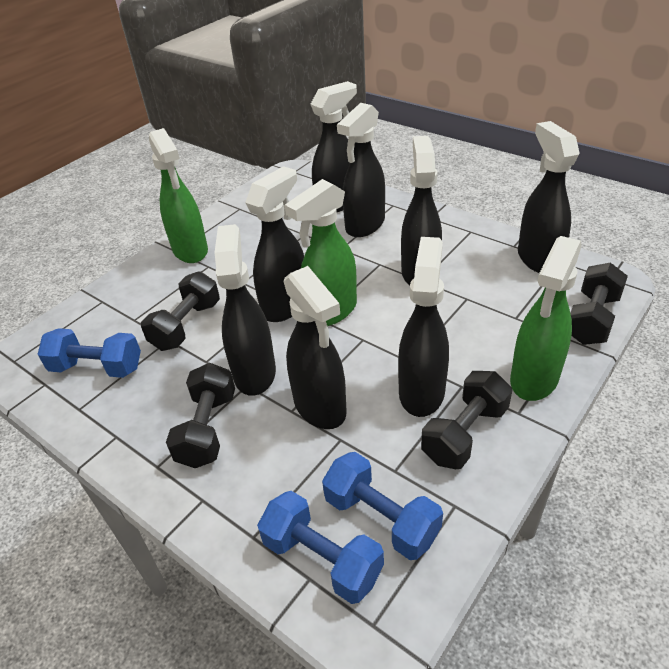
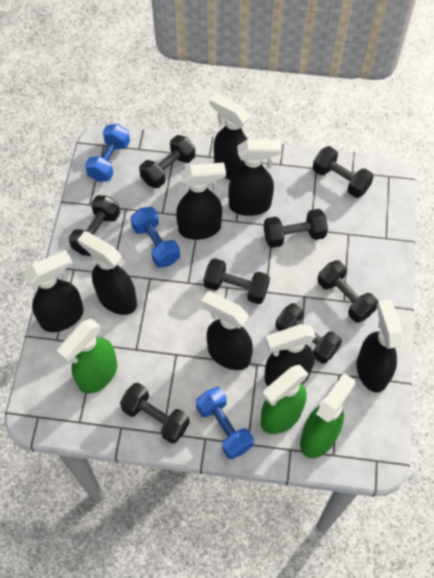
black dumbbell: [141,271,220,351] [166,363,235,468] [421,371,512,469] [570,262,628,345] = 4 -> [69,195,120,256] [120,383,190,444] [139,135,195,188] [204,258,270,304] [264,209,328,248] [275,303,342,364] [313,146,374,198] [318,260,378,323] = 8

